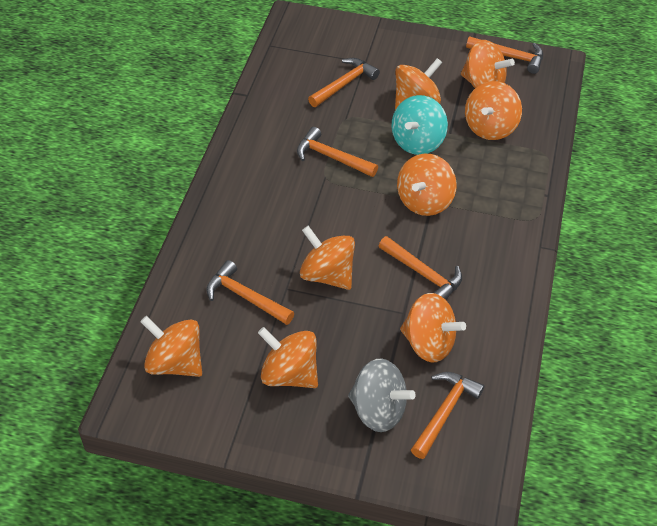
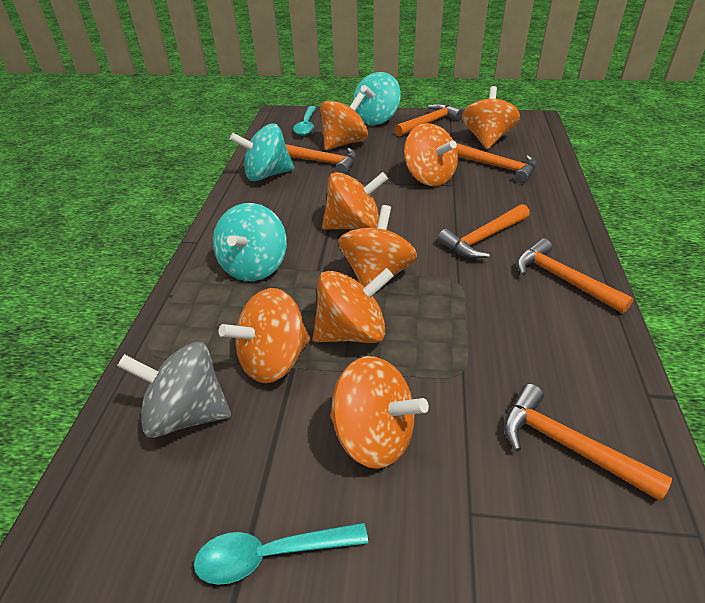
turquoise spinning top: [392,95,448,155] = 1 -> [213,203,287,281] [230,124,294,181] [353,72,401,125] = 3
turquoise spoon: none = 0 -> [194,522,368,585] [293,106,316,136] = 2

